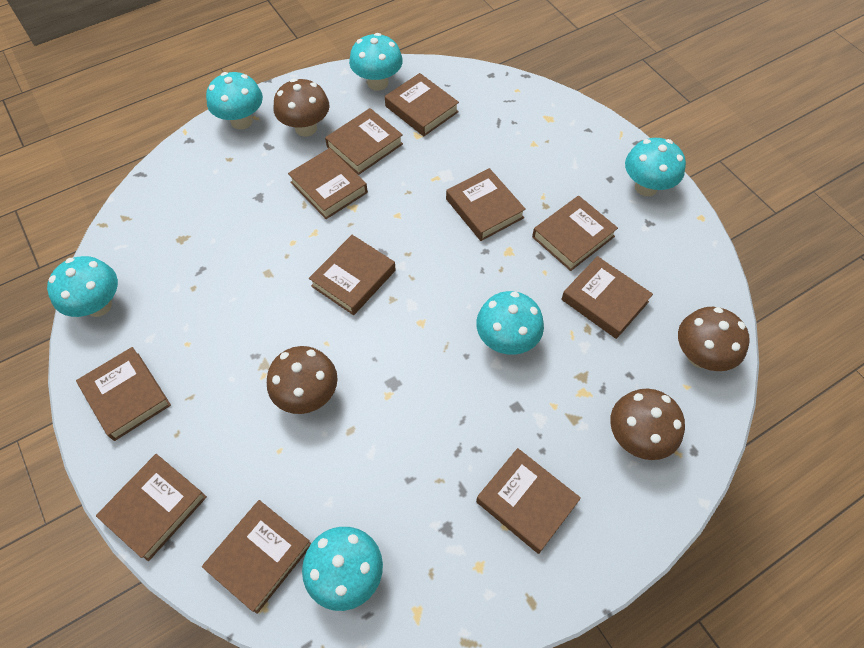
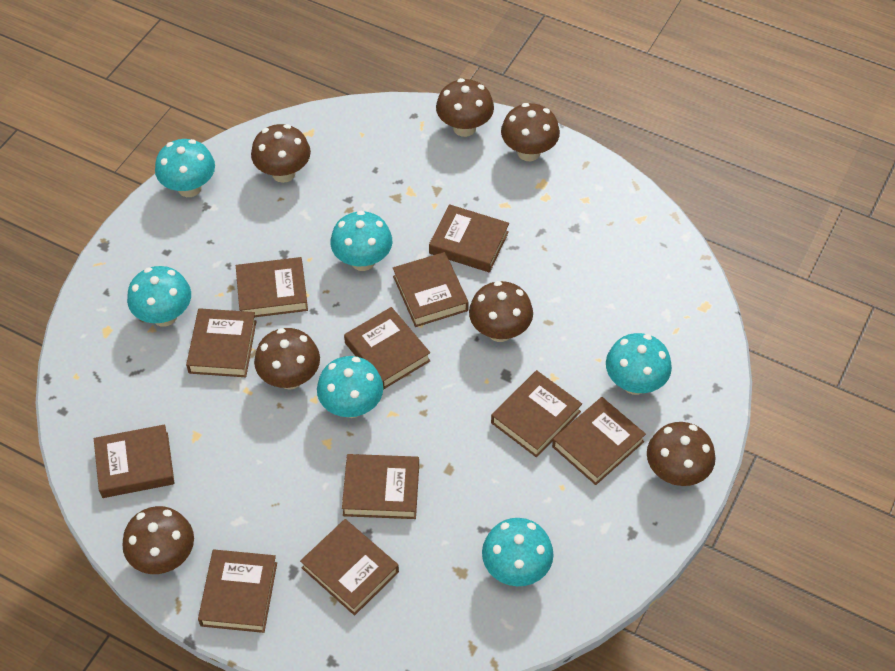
brown mushroom: [267,346,338,414] [274,78,329,137] [610,389,685,460] [678,307,750,371] = 4 -> [122,506,194,574] [251,124,311,183] [254,328,320,390] [436,78,494,137] [469,281,533,342] [501,103,560,161] [647,422,716,486] = 7

